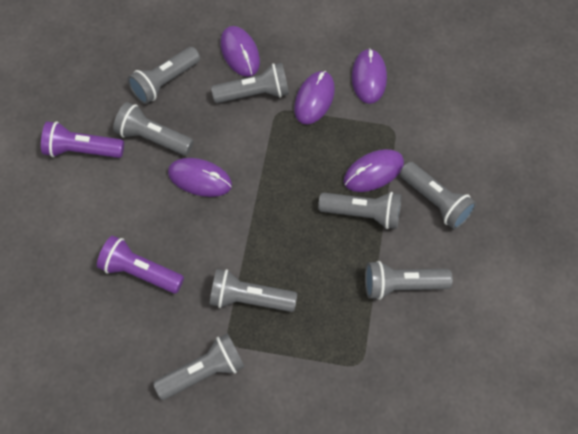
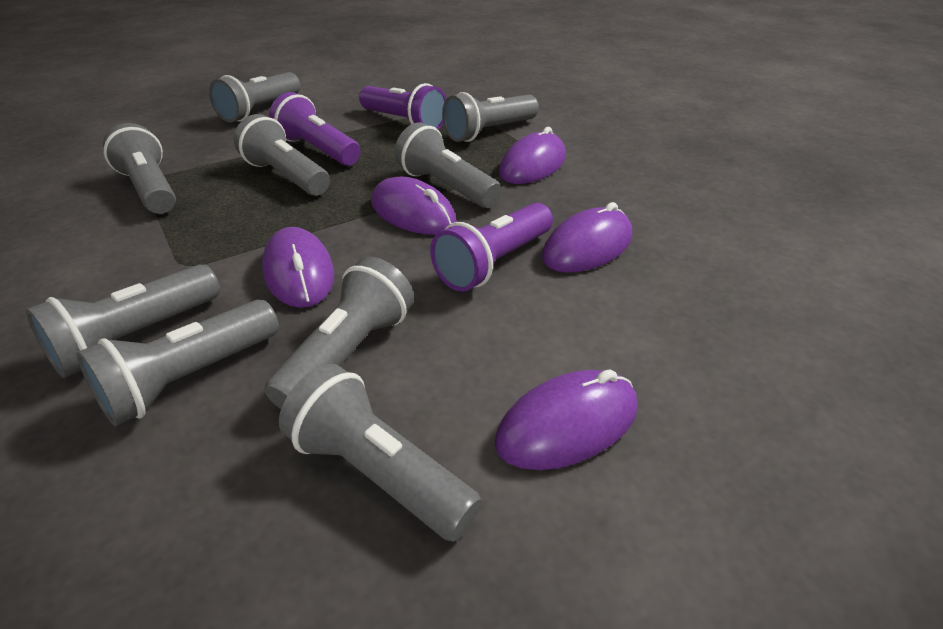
grey flashlight: [113,102,194,156] [127,47,200,104] [153,333,244,400] [209,269,297,312] [211,63,289,103] [318,192,402,229] [365,261,453,300] [400,162,477,230] = 8 -> [26,264,220,378] [76,299,279,426] [103,123,176,214] [209,72,300,122] [234,114,330,196] [264,257,414,409] [279,364,482,541] [394,122,502,208] [442,92,539,142] = 9
purple flashlight: [41,121,124,158] [97,236,184,293] = 2 -> [269,92,361,166] [359,83,447,129] [430,203,553,292] = 3

